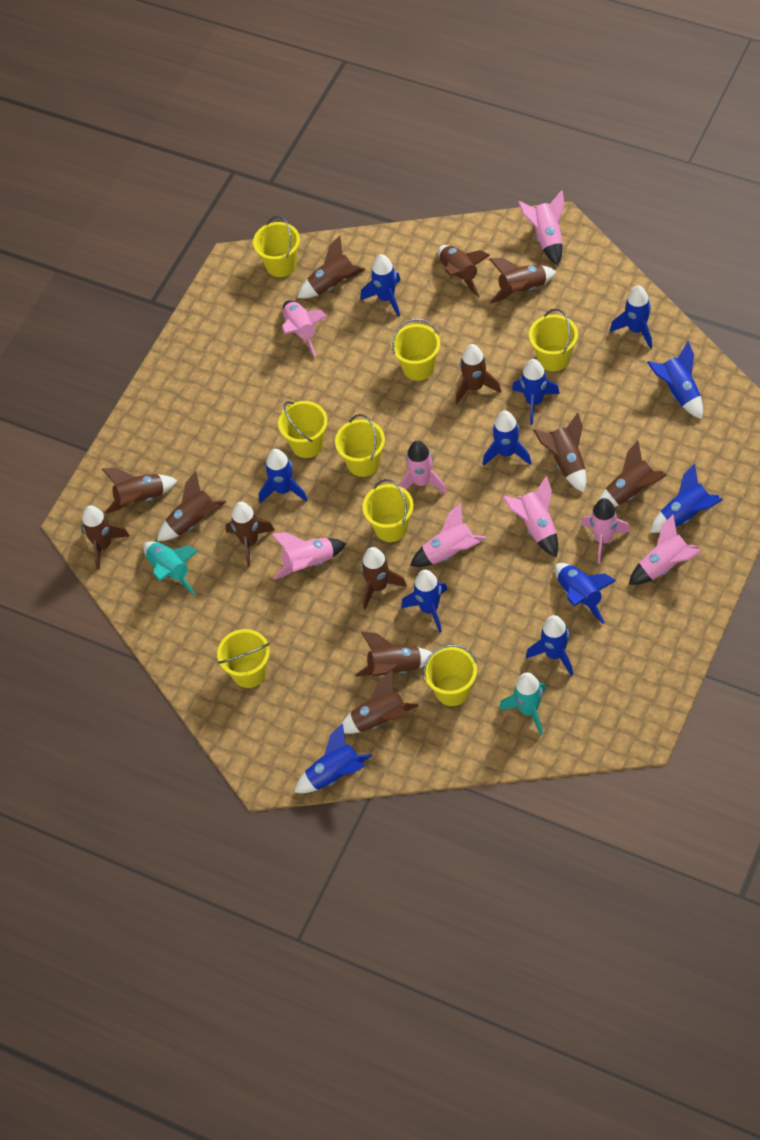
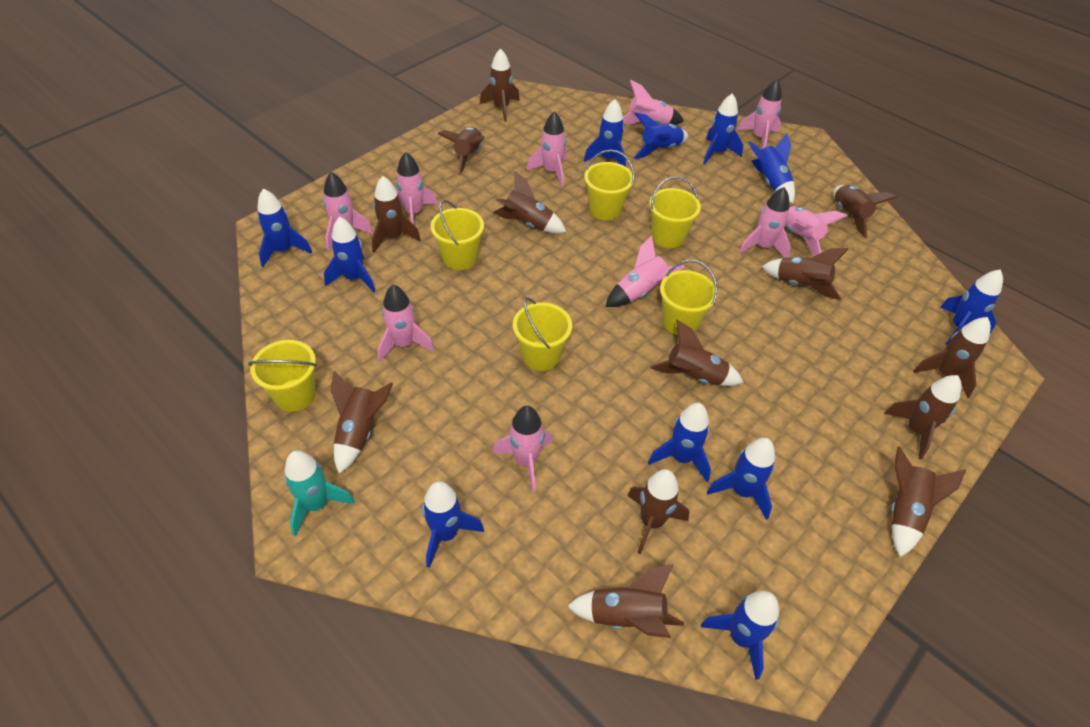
pink rocket: [271,532,346,580] [282,300,328,357] [399,441,446,494] [410,503,486,567] [502,476,558,558] [518,190,565,265] [581,498,631,564] [629,515,702,585] = 8 -> [323,172,374,250] [377,285,434,362] [396,152,438,225] [492,406,552,492] [527,111,567,187] [605,235,685,307] [623,80,684,125] [737,79,782,149] [739,187,791,258] [785,206,848,256] = 10
turquoise rocket: [143,541,199,595] [499,672,546,735] = 2 -> [285,451,355,536] = 1
yellow bucket: [217,629,270,688] [253,216,300,277] [278,401,328,458] [335,414,385,477] [362,479,414,542] [392,318,440,381] [423,644,477,706] [529,309,578,371] = 8 -> [248,340,317,412] [430,200,484,270] [513,298,572,371] [584,150,634,220] [649,176,701,248] [660,260,717,335] = 6

